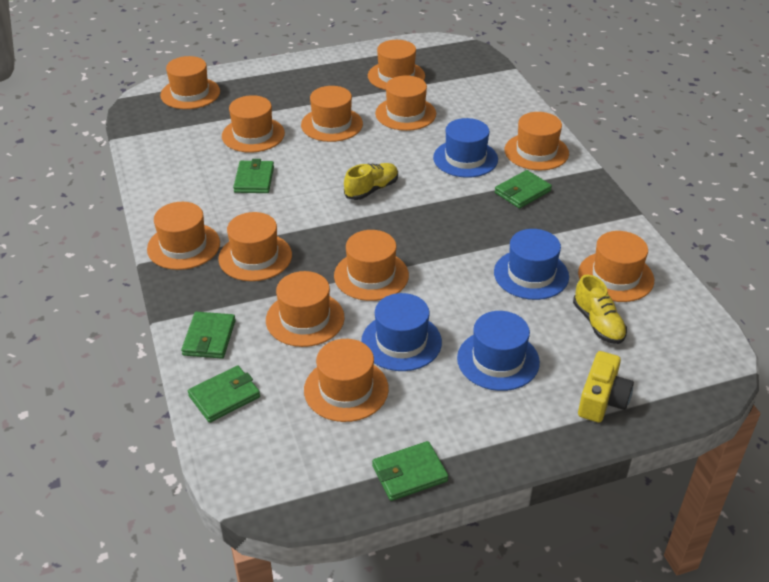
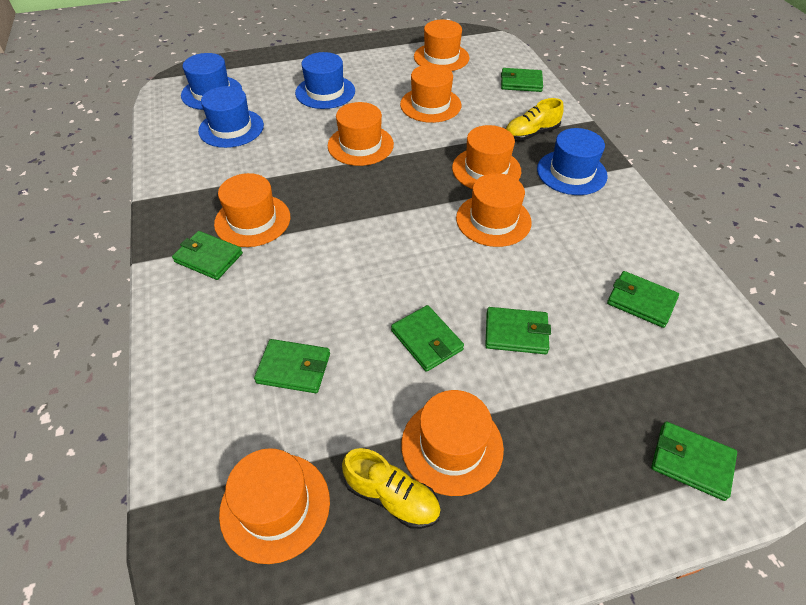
green wallet: [181,312,236,359] [188,365,260,423] [233,159,274,193] [372,441,448,501] [495,170,552,209] = 5 -> [172,231,243,280] [254,339,330,393] [391,305,464,372] [485,307,551,354] [501,68,543,92] [607,271,679,328] [651,421,737,501] = 7
orange hat: [147,202,220,270] [160,56,220,109] [218,212,292,281] [222,95,285,153] [266,271,345,347] [301,86,363,142] [304,339,389,422] [334,230,409,301] [368,40,425,90] [375,75,436,131] [505,112,569,170] [578,231,654,302] = 12 -> [214,173,290,247] [219,448,330,564] [328,102,394,166] [400,64,461,123] [401,390,504,496] [414,20,469,71] [452,125,521,189] [456,173,532,247] = 8
yellow camera: [578,351,634,423] = 1 -> none = 0

